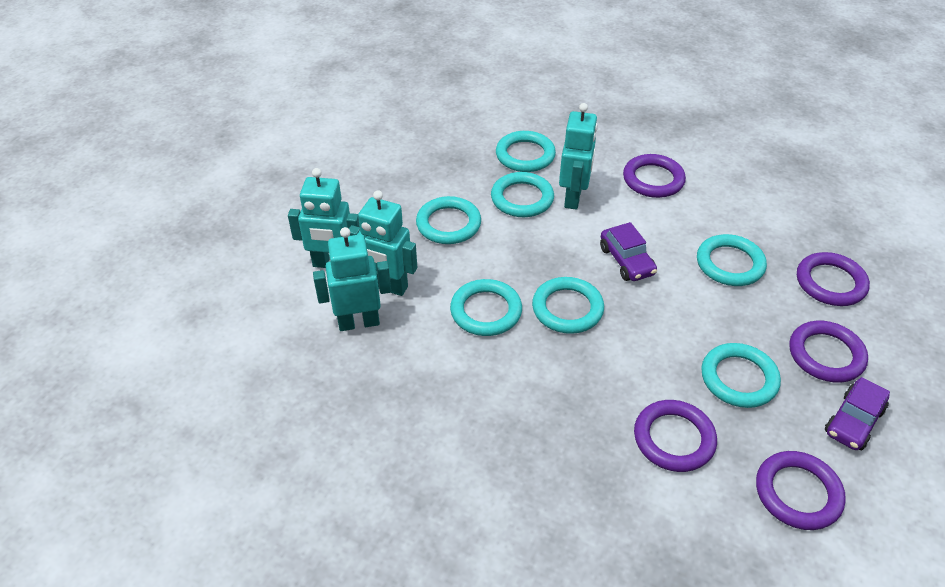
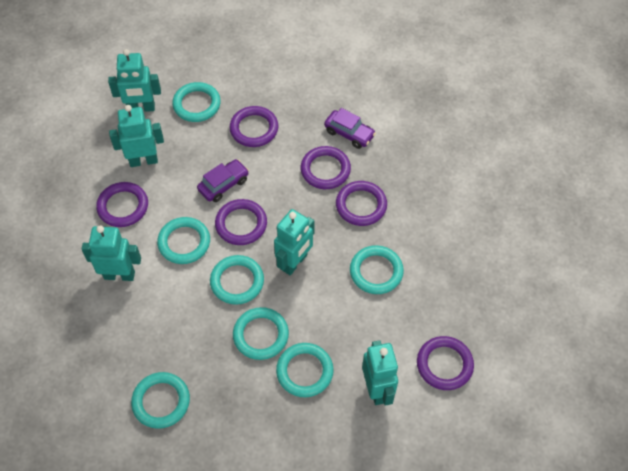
purple ring: [623,154,686,198] [634,400,717,472] [756,451,846,530] [789,321,868,383] [797,252,870,306] = 5 -> [96,182,148,227] [215,199,267,245] [229,106,279,147] [301,146,351,189] [336,181,387,226] [417,336,474,390] = 6
turquoise robot: [288,168,360,268] [313,227,391,331] [349,191,417,296] [559,103,598,210] = 4 -> [82,225,141,281] [108,49,161,112] [109,105,164,167] [274,209,314,275] [362,340,398,406] = 5

